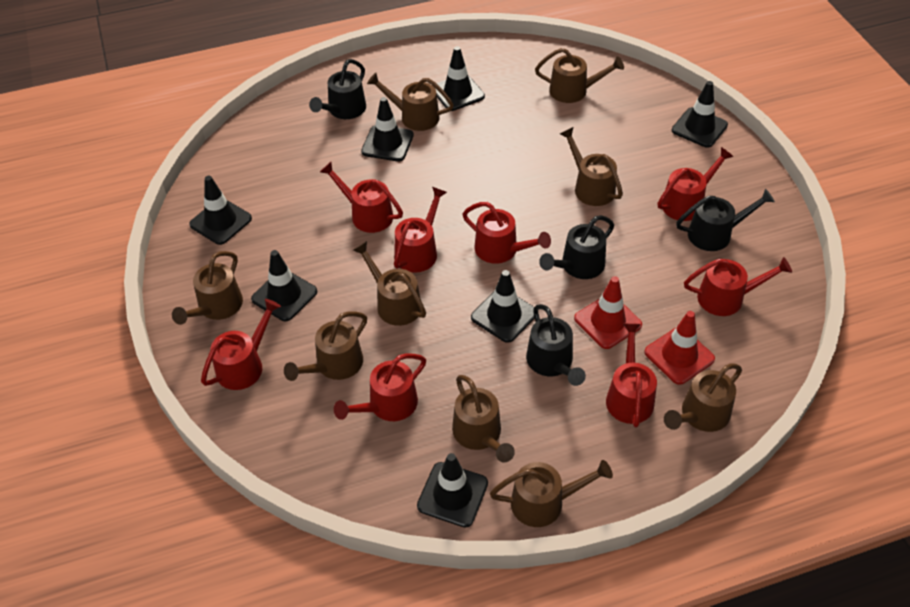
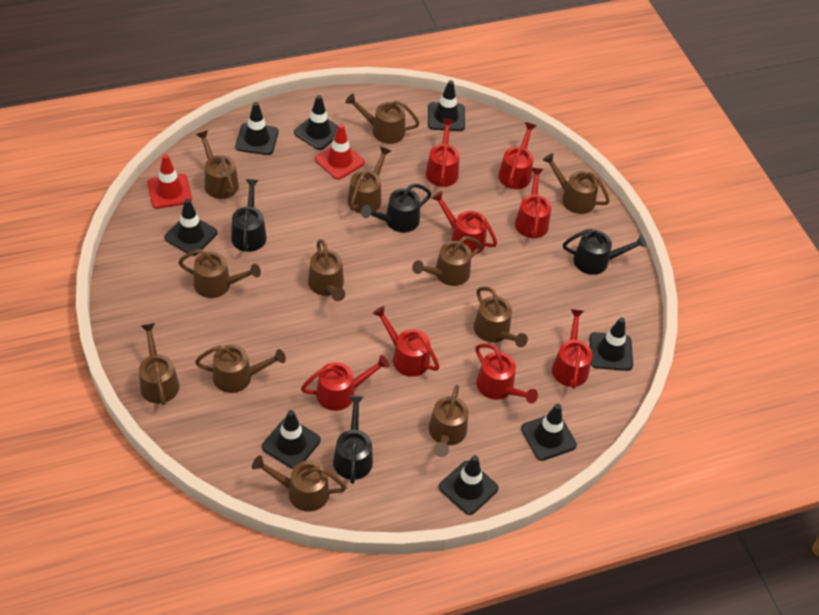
black traffic cone: [189,176,252,245] [251,250,317,321] [361,97,414,161] [417,453,488,528] [432,46,485,111] [471,270,535,343] [672,81,728,148] = 7 -> [164,199,218,256] [235,102,279,155] [262,410,321,469] [294,95,338,150] [428,80,465,131] [439,455,499,515] [521,404,577,461] [589,317,633,371] = 8
brown watering can: [172,251,243,325] [284,311,367,381] [353,241,426,326] [367,73,454,131] [452,375,515,462] [490,460,613,527] [535,48,624,103] [560,127,623,206] [664,363,742,432] = 9 -> [139,323,179,405] [178,249,261,298] [195,344,286,393] [196,130,239,199] [252,455,346,512] [308,239,345,301] [345,93,420,144] [347,146,391,213] [412,236,482,286] [429,385,469,457] [474,287,528,347] [542,153,610,214] = 12

